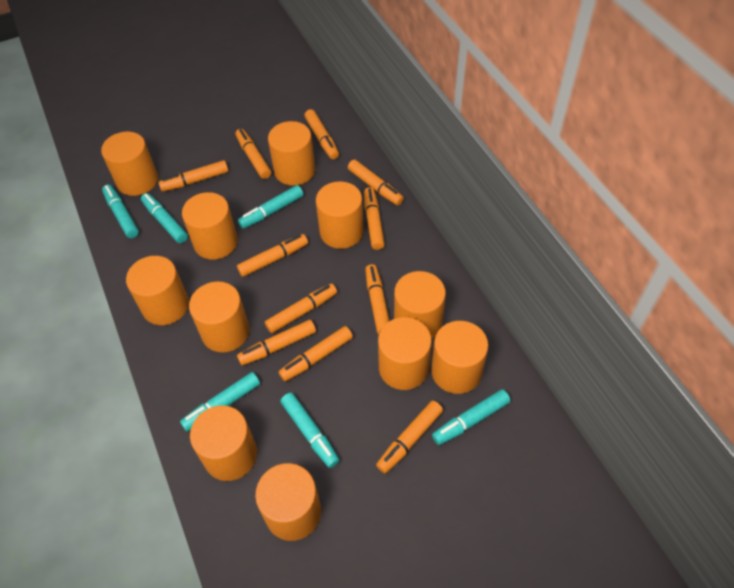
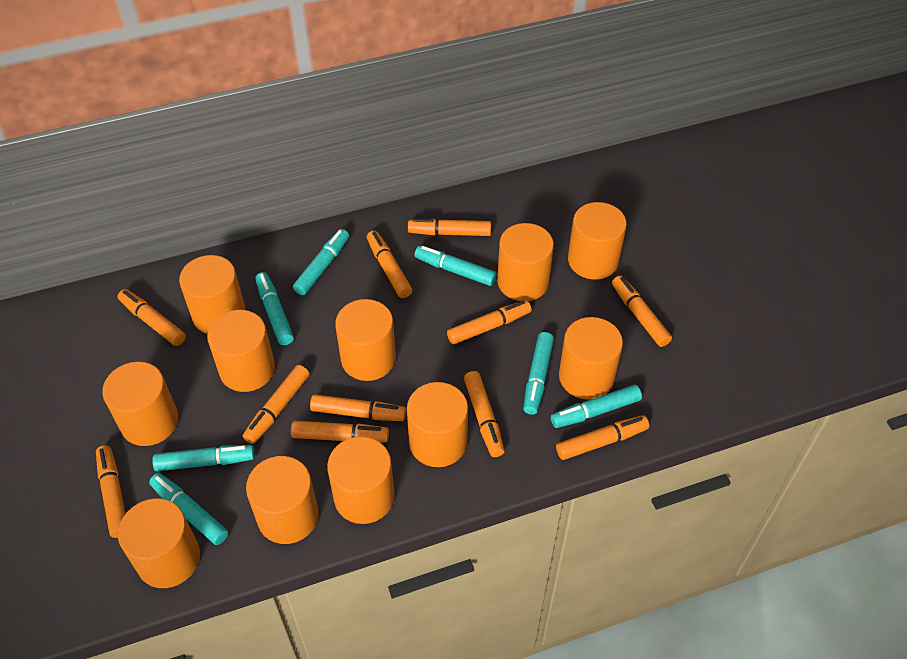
turquoise marker: [102,185,139,238] [141,193,188,243] [180,372,260,432] [238,185,303,229] [280,393,339,468] [432,389,510,445] = 6 -> [149,473,228,545] [152,445,255,471] [255,272,294,345] [293,229,349,295] [414,246,497,286] [523,332,554,415] [551,385,642,428] = 7

